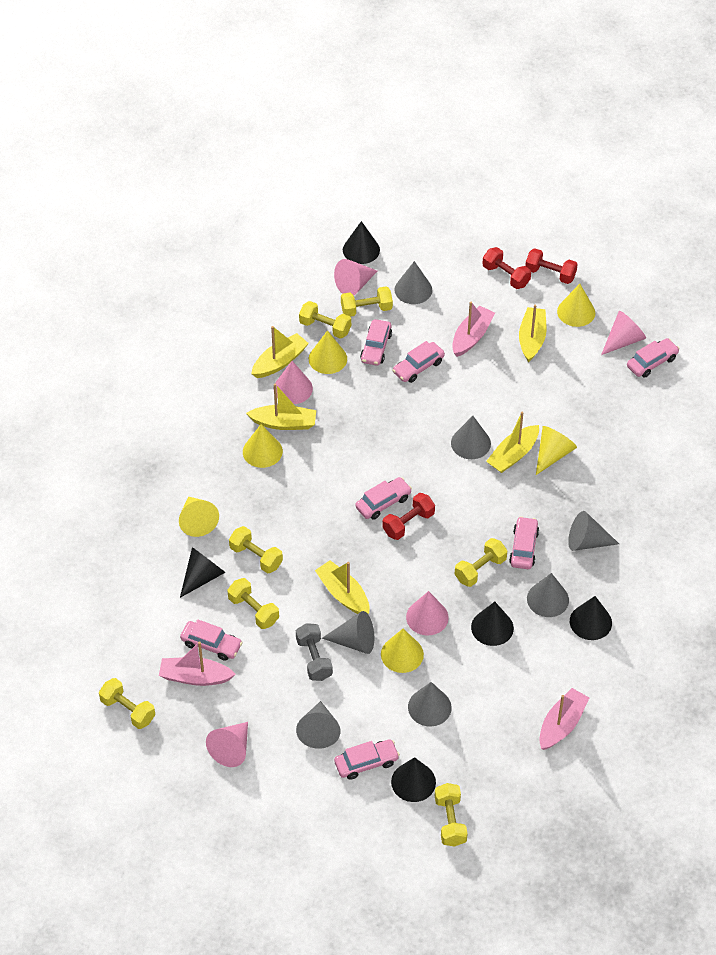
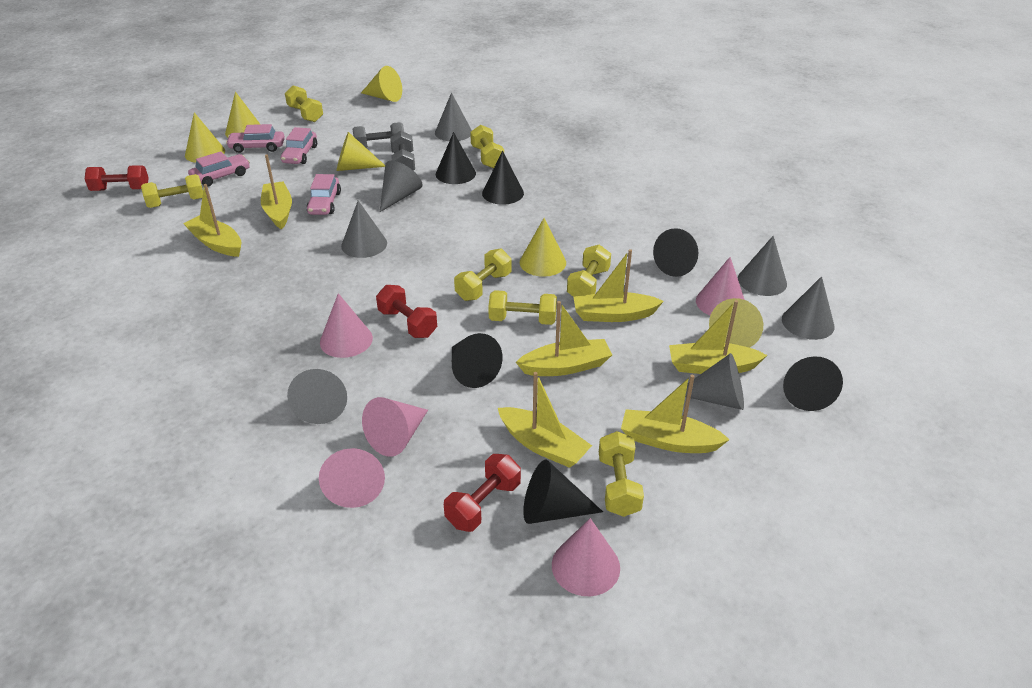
black cone: [180,547,226,598] [343,221,380,264] [391,757,436,802] [471,602,514,646] [570,596,612,640] = 5 -> [436,132,476,184] [452,333,502,388] [482,151,524,205] [523,460,603,524] [653,228,698,277] [783,356,843,411] = 6
grey dumbbell: [296,623,333,681] = 1 -> [353,122,404,148] [390,131,415,171] = 2
pink boat: [159,641,236,686] [452,302,495,357] [539,688,589,750] = 3 -> none = 0
pink car: [180,619,243,661] [334,739,400,780] [355,477,412,520] [360,319,392,366] [392,341,445,383] [509,516,539,569] [627,338,680,378] = 7 -> [188,151,250,187] [226,124,285,153] [281,127,317,164] [306,174,341,215] = 4
yellow boat: [246,383,316,430] [251,326,309,378] [315,560,369,614] [486,412,539,473] [519,305,547,362] = 5 -> [183,184,241,257] [261,155,292,229] [498,372,592,468] [516,301,612,376] [574,249,664,322] [621,375,730,453] [669,300,767,374] = 7

